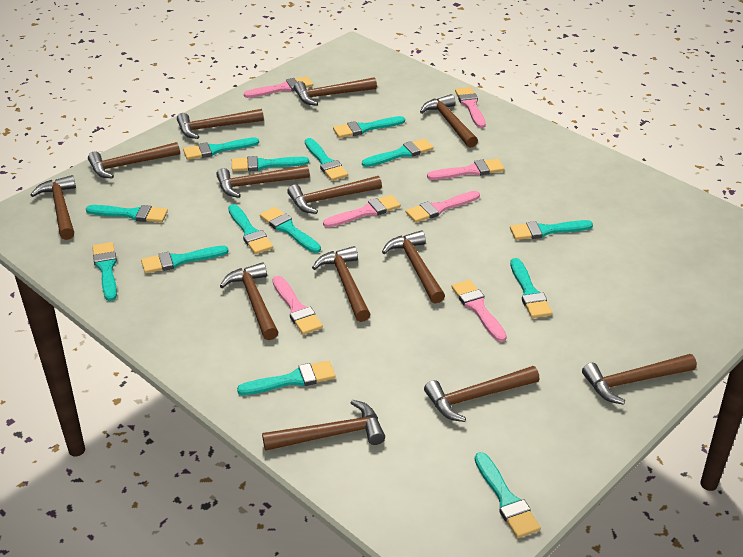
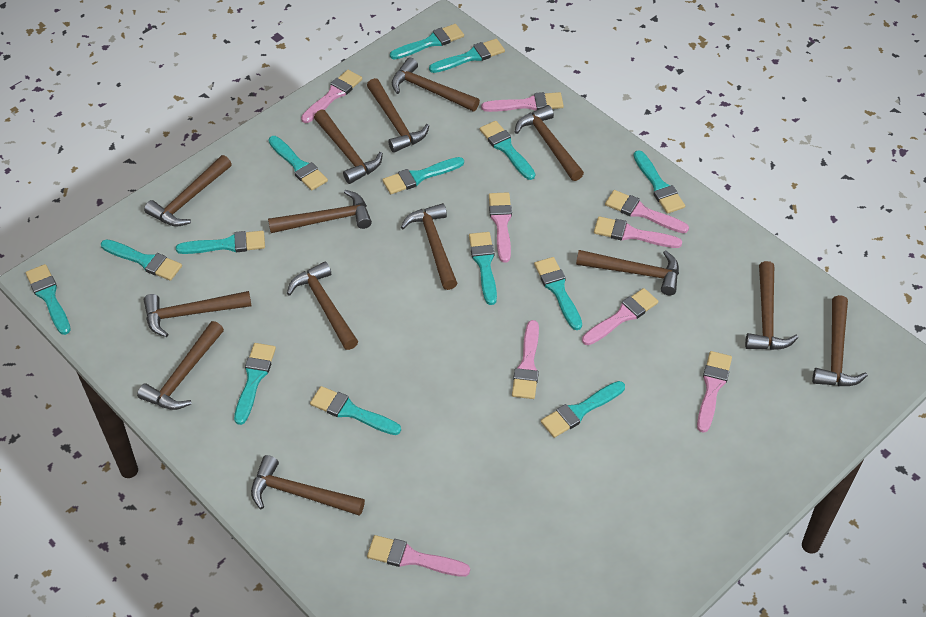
brown hammer: [30,175,76,240] [88,142,180,179] [177,109,264,139] [216,165,310,198] [220,262,278,340] [262,400,385,451] [287,176,382,214] [294,77,377,106] [312,246,371,322] [382,230,445,304] [420,94,478,148] [424,366,539,422] [582,354,697,405] = 13 -> [137,321,224,410] [144,155,232,227] [144,291,252,337] [251,455,365,516] [268,190,372,233] [287,261,358,350] [314,109,383,184] [367,78,429,153] [392,58,480,111] [401,203,457,290] [515,105,584,181] [576,250,679,296] [745,261,798,350] [812,295,868,386] = 14
pink brush: [244,76,313,98] [272,276,323,335] [323,195,401,228] [406,191,480,223] [427,159,504,180] [451,280,507,342] [455,87,486,128] = 7 -> [301,70,362,123] [367,535,470,577] [481,92,564,112] [489,192,512,263] [512,320,539,399] [582,288,658,345] [594,216,682,248] [605,190,689,233] [697,351,732,433] = 9

